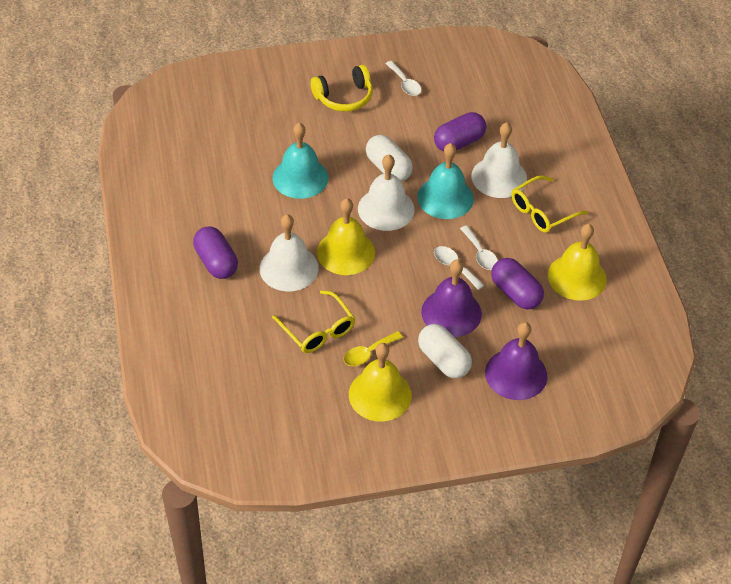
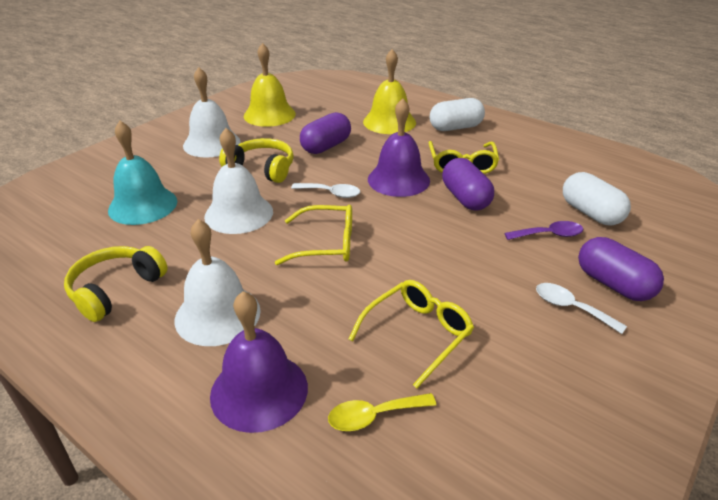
purple spoon: none = 0 -> [504,221,583,240] = 1
turquoise bell: [273,123,328,199] [417,143,474,219] = 2 -> [108,121,177,225] = 1
white spoon: [386,61,421,96] [434,246,484,290] [460,226,498,270] = 3 -> [291,183,360,198] [536,283,627,334] = 2
yellow bell: [317,198,375,275] [349,343,412,422] [548,224,607,301] = 3 -> [244,43,296,127] [363,49,416,134] = 2
yellow glasses: [272,290,355,353] [511,175,588,233] = 2 -> [275,205,352,265] [349,280,474,388] [429,141,499,174] = 3
yellow headphones: [311,65,373,112] = 1 -> [64,246,168,322] [219,138,294,183] = 2

